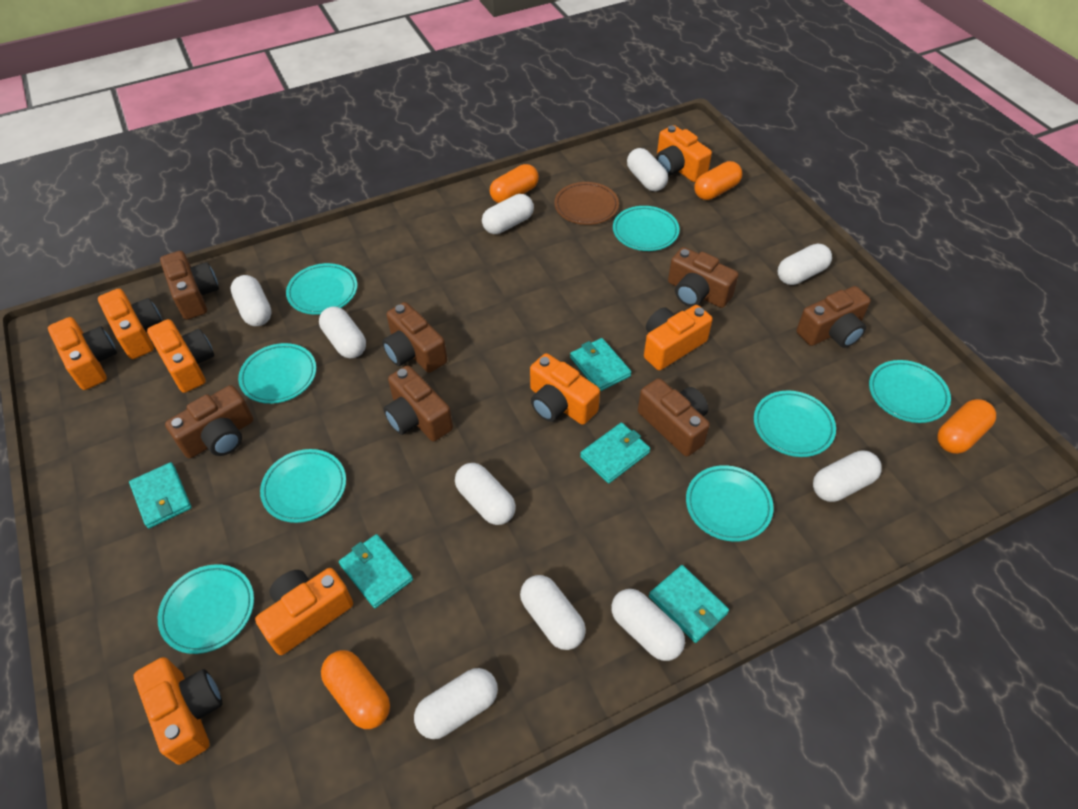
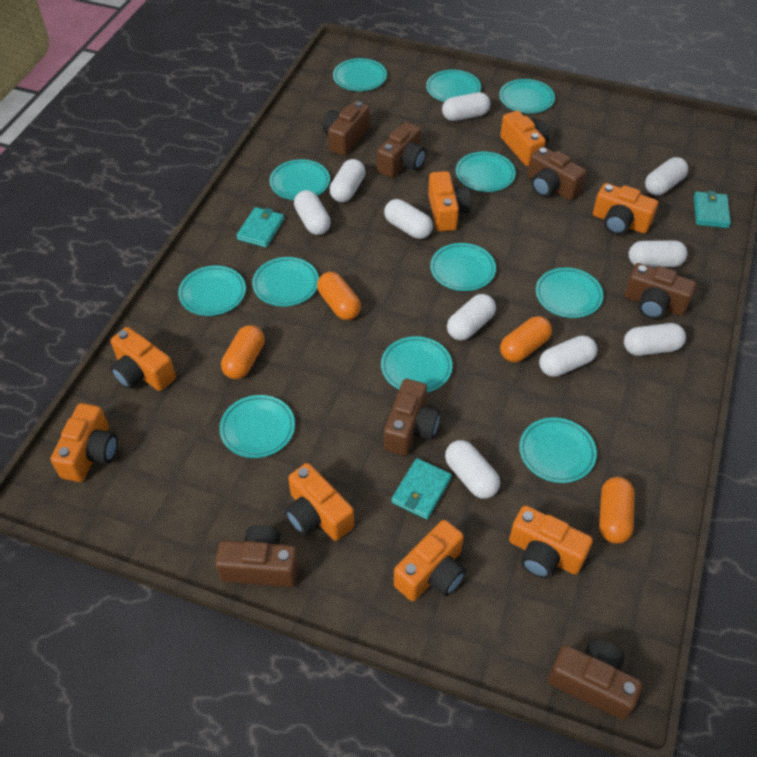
brown plate: [554,182,619,225] = 1 -> none = 0
turquoise plate: [158,564,254,654] [238,343,317,404] [260,449,346,523] [286,263,357,315] [613,206,680,251] [686,465,774,542] [754,390,836,457] [869,360,951,423] = 8 -> [178,266,246,316] [219,395,295,458] [252,257,319,307] [269,159,330,200] [333,58,387,91] [381,336,452,392] [426,70,481,102] [430,243,496,291] [456,152,516,192] [499,79,555,113] [519,418,597,483] [536,267,604,318] = 12
turquoise wallet: [129,462,192,529] [339,534,413,608] [570,338,631,392] [580,422,650,483] [649,565,729,643] = 5 -> [236,207,284,247] [391,458,452,519] [694,191,731,228] = 3

